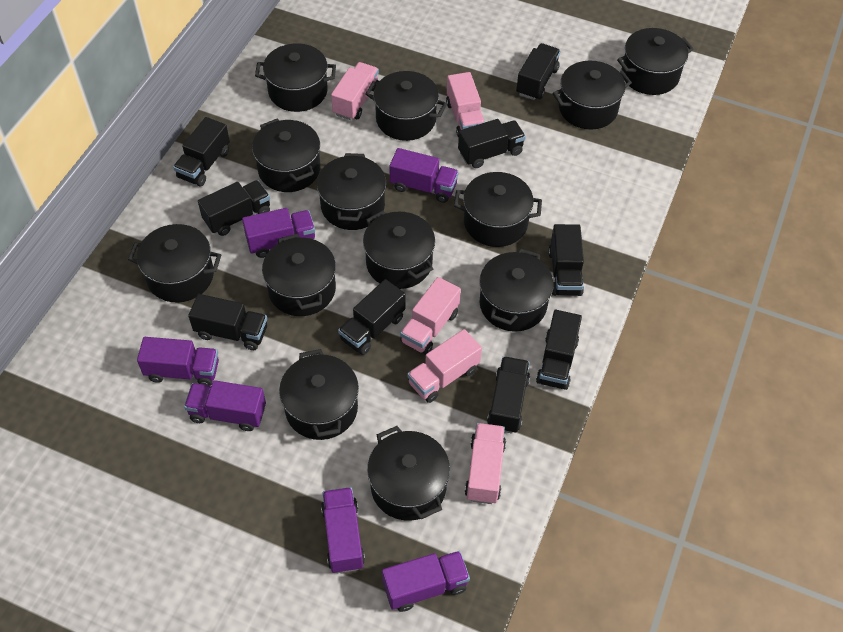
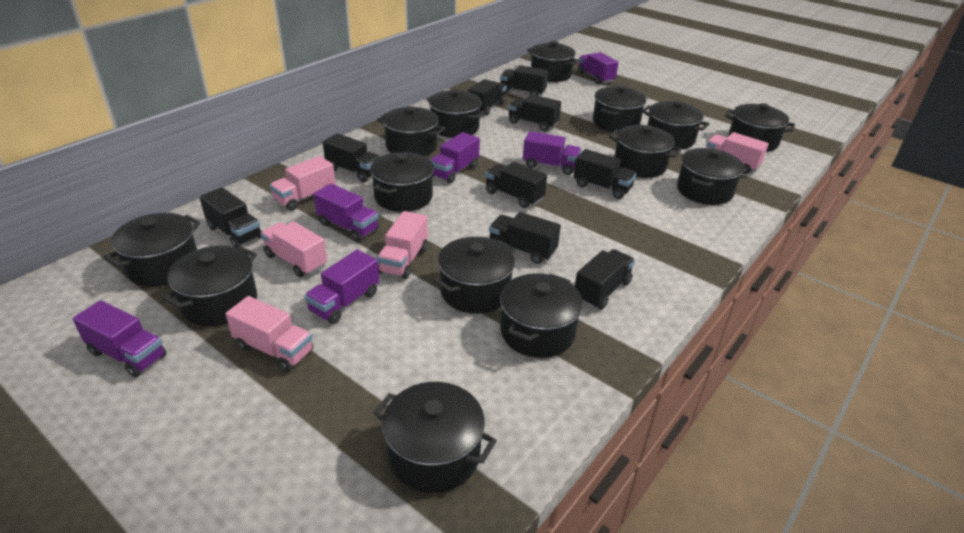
black pot: [128,224,221,302] [252,119,321,192] [255,43,336,112] [262,234,336,316] [279,349,359,440] [317,153,386,230] [363,210,435,289] [365,71,447,141] [367,426,450,521] [454,172,542,247] [479,248,554,332] [553,61,632,129] [617,28,693,95] = 13 -> [104,213,201,286] [163,246,257,326] [370,152,434,212] [373,382,497,493] [377,106,445,156] [426,89,485,138] [434,237,516,314] [500,273,583,358] [527,41,579,82] [593,85,646,132] [609,125,682,178] [642,101,710,149] [677,148,744,205] [725,103,795,152] = 14

